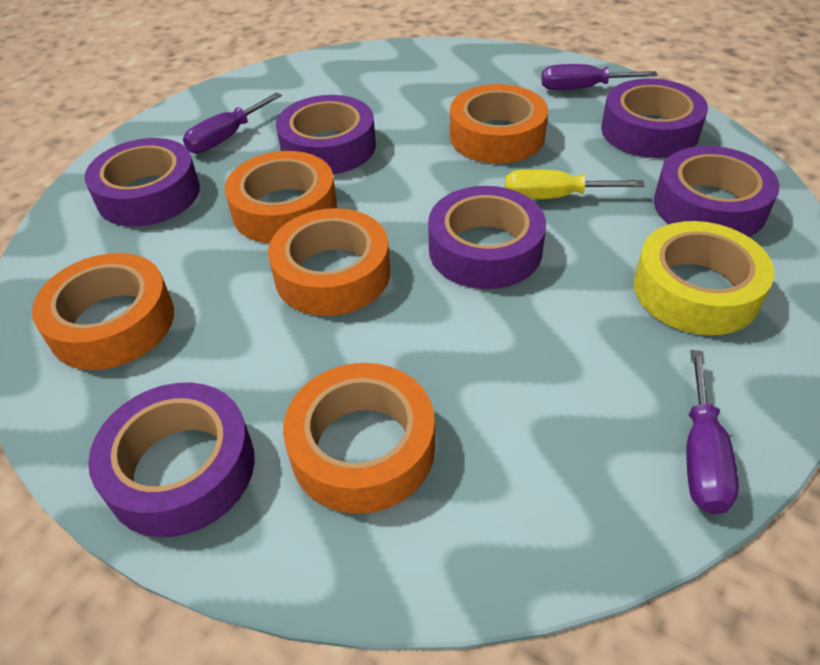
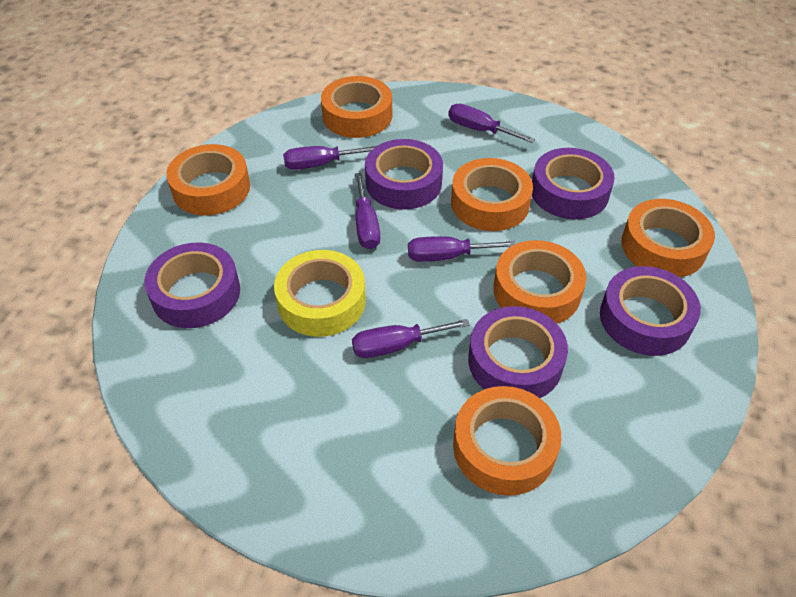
orange tape: [32,253,174,370] [224,151,337,243] [268,208,390,316] [283,363,435,514] [450,84,548,164] = 5 -> [166,144,250,215] [321,76,392,138] [451,158,533,231] [453,386,561,496] [493,240,587,323] [621,199,715,277] = 6
purple screwdriver: [183,92,282,153] [541,64,658,90] [686,350,739,514] = 3 -> [283,146,376,170] [352,319,470,358] [355,173,380,249] [408,236,516,262] [448,104,535,143] = 5
purple tape: [84,138,200,227] [88,382,255,537] [276,95,376,174] [428,186,546,289] [601,79,708,158] [654,146,780,237] = 6 -> [144,242,240,328] [365,139,443,209] [468,306,568,398] [532,148,615,219] [600,266,701,356] = 5
yellow screwdriver: [505,169,645,199] = 1 -> none = 0

